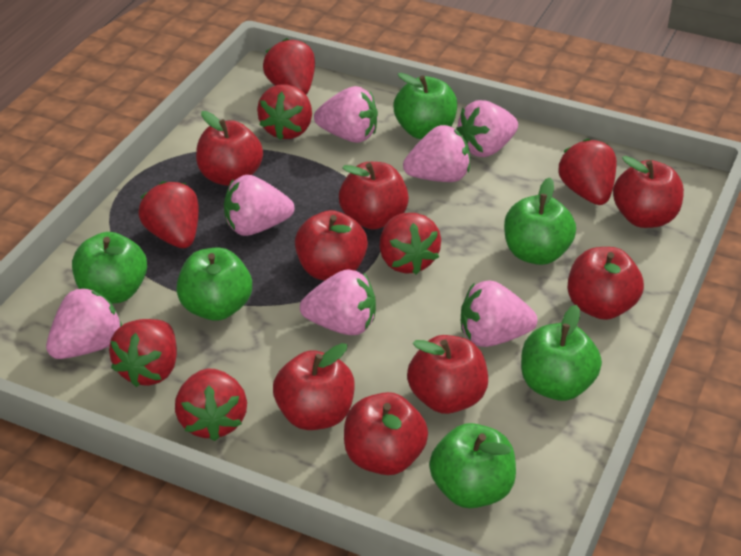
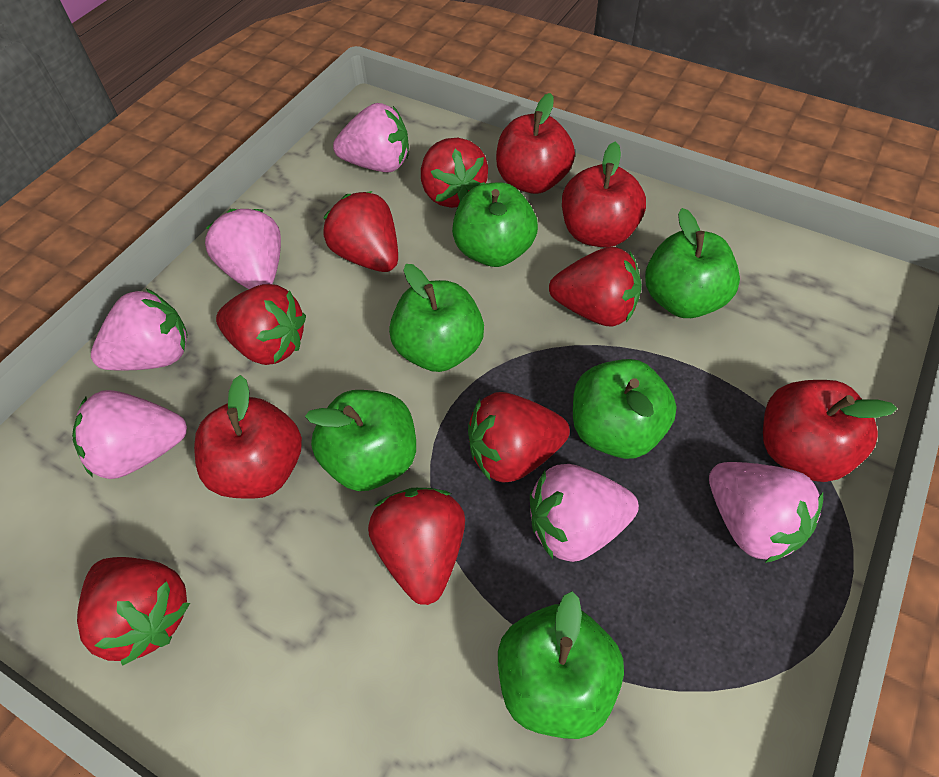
pink strawberry: [46,287,122,359] [224,175,294,236] [300,269,376,335] [314,86,378,143] [403,125,470,182] [456,100,518,157] [461,280,537,347] = 7 -> [72,390,187,479] [91,289,187,371] [205,209,281,289] [333,103,409,172] [530,464,639,562] [709,462,823,563] = 6
red apple: [196,111,263,186] [273,343,355,430] [295,210,368,281] [339,162,409,230] [344,392,428,475] [407,335,488,414] [568,247,644,320] [613,156,684,228] = 8 -> [194,375,302,499] [496,93,575,194] [562,142,646,247] [763,380,897,482] = 4

